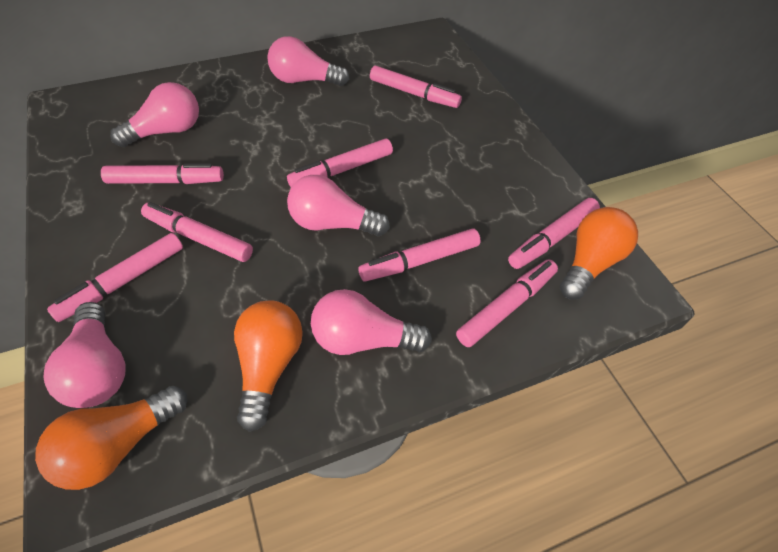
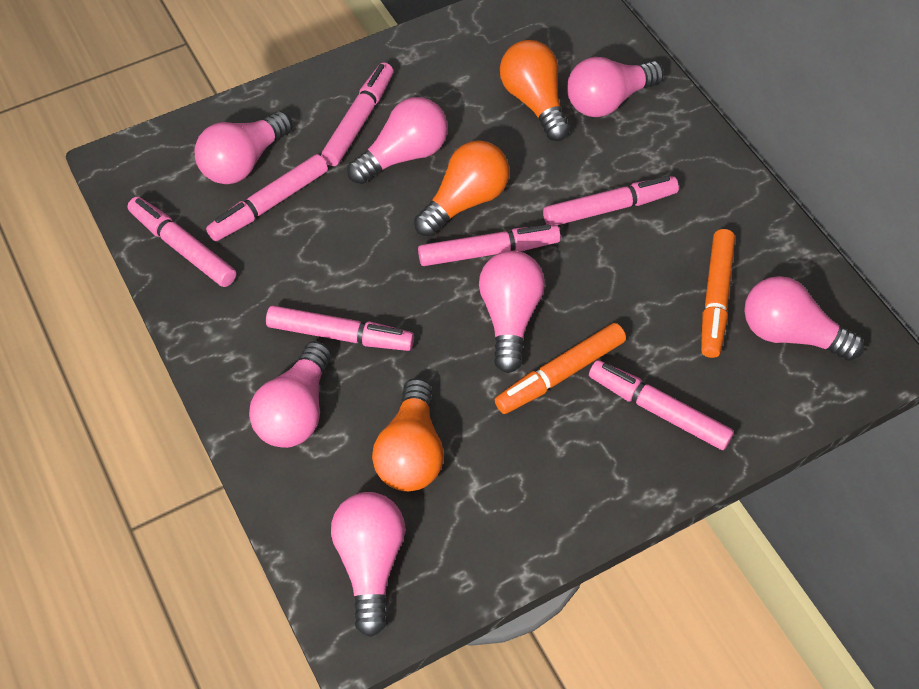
orange marker: none = 0 -> [495,323,626,414] [701,229,735,358] = 2
pink light bulb: [44,302,126,408] [110,82,199,147] [267,36,349,86] [287,175,390,236] [311,289,432,355] = 5 -> [195,111,292,184] [249,341,331,448] [331,492,405,637] [347,97,448,184] [479,251,545,373] [567,57,664,117] [744,276,864,361] = 7
pink marker: [47,233,183,322] [101,163,224,184] [141,202,253,262] [287,139,393,187] [358,228,481,281] [370,66,462,108] [456,259,558,347] [508,198,600,269] = 8 -> [127,197,236,287] [206,154,328,242] [266,306,414,351] [321,62,393,166] [418,224,561,266] [543,176,679,225] [589,360,734,450] = 7

